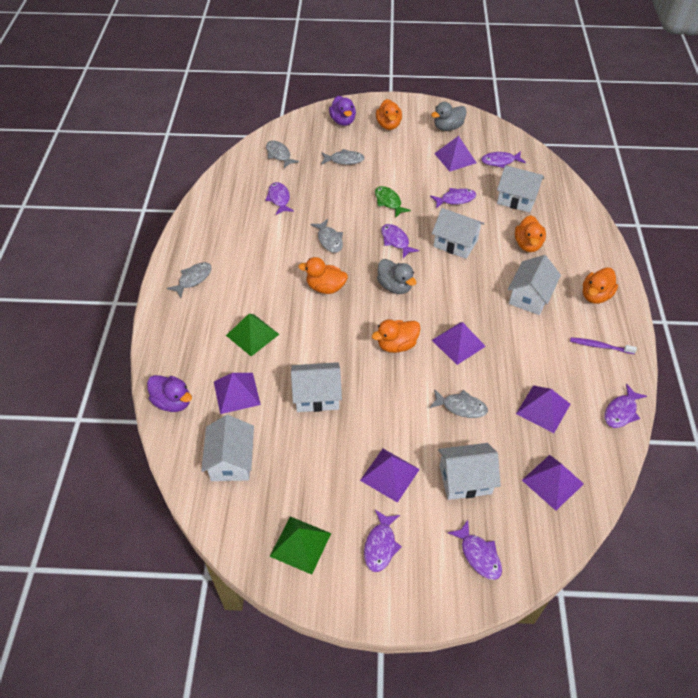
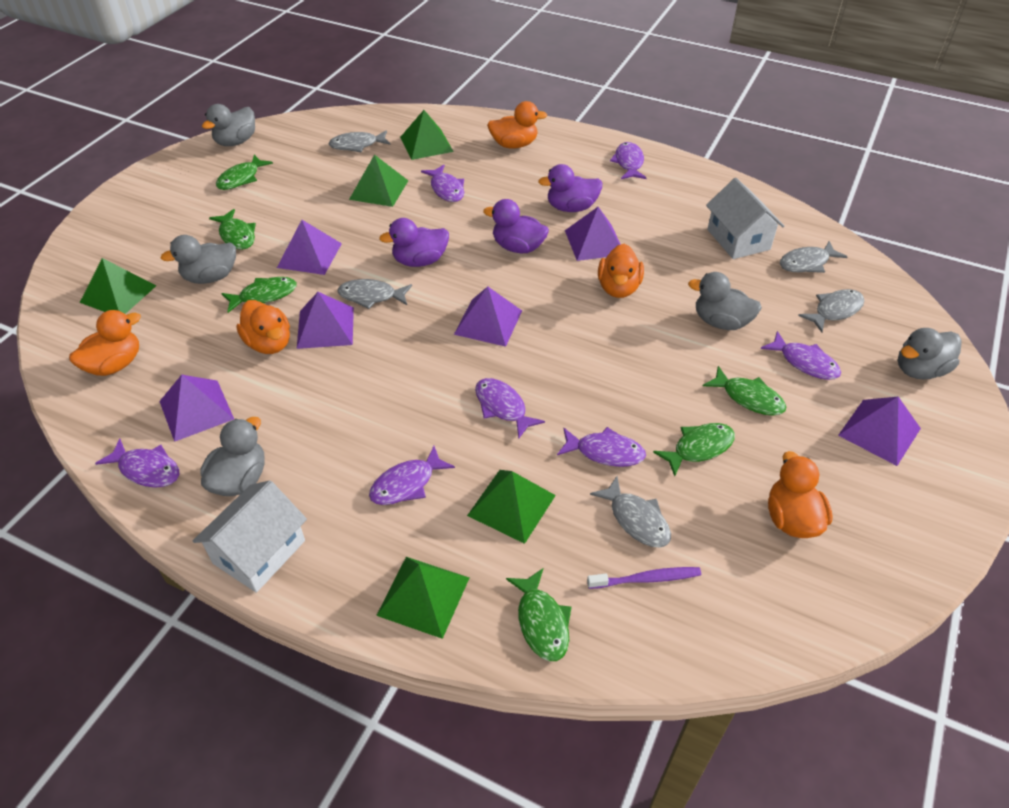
green fish: [375,186,411,218] = 1 -> [209,209,256,250] [216,155,273,190] [221,277,297,313] [506,568,572,661] [653,423,735,476] [703,366,786,416] = 6
green pyramid: [226,314,279,356] [270,516,331,575] = 2 -> [80,258,156,314] [349,154,408,207] [376,557,469,639] [400,110,454,160] [467,470,556,544] = 5
grey duck: [377,259,416,294] [431,102,467,131] = 2 -> [161,235,236,284] [200,417,265,496] [202,104,255,146] [688,272,762,330] [898,328,962,380] = 5
purple duck: [147,375,192,412] [329,96,356,126] = 2 -> [379,218,449,267] [483,199,549,253] [538,164,602,212] = 3
white house: [201,415,254,481] [291,362,342,412] [432,208,485,259] [438,443,501,500] [497,165,544,213] [508,255,561,315] = 6 -> [193,480,307,593] [706,178,784,259] = 2

